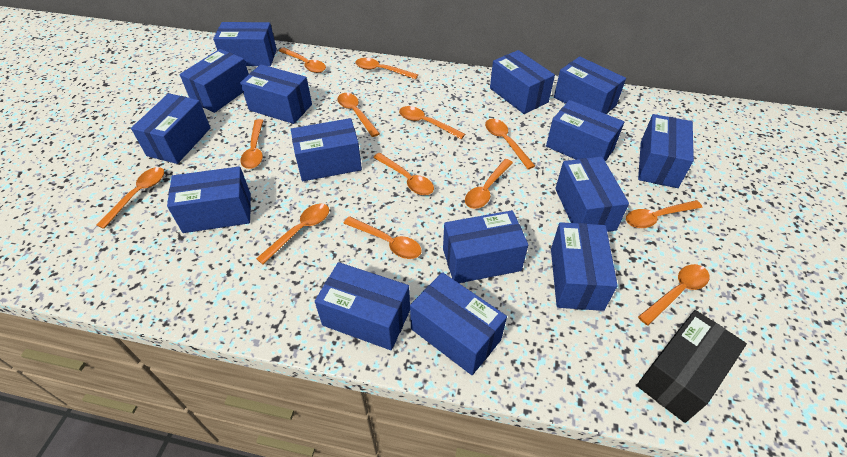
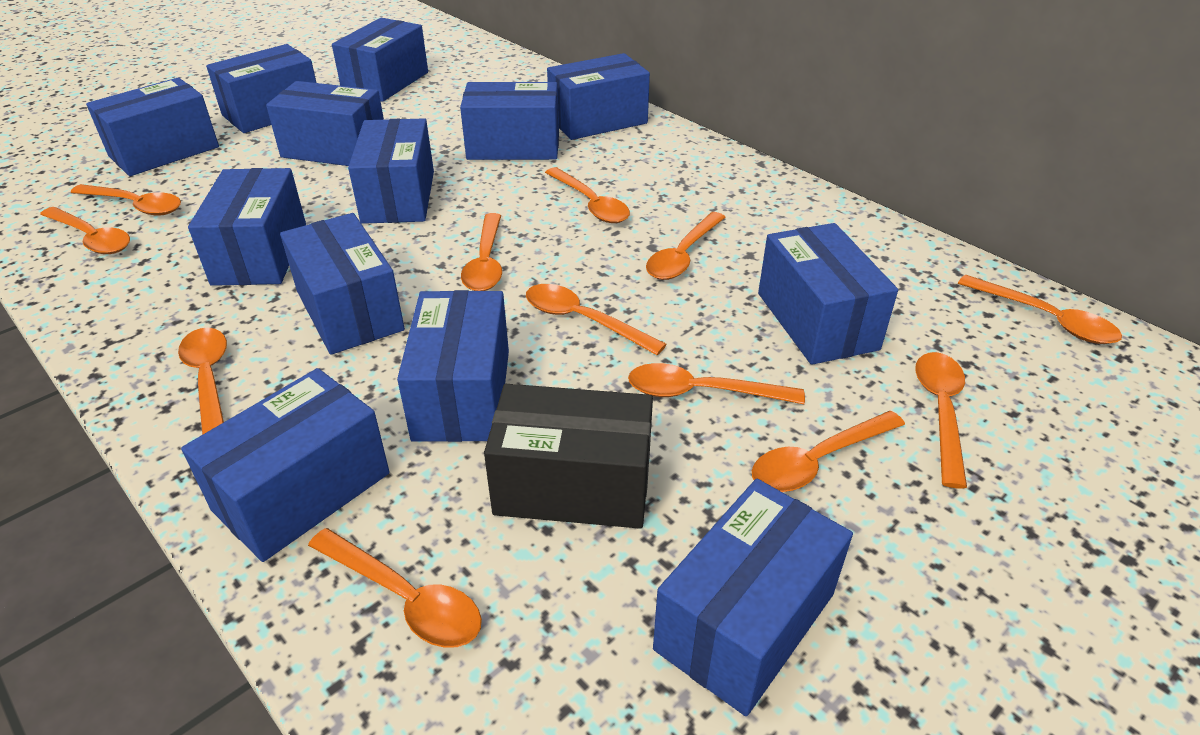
blue box: [131,93,211,164] [167,166,251,233] [180,49,249,113] [213,22,277,66] [240,64,312,124] [291,118,362,181] [315,262,410,350] [410,272,507,375] [443,210,528,283] [490,50,555,114] [546,100,624,161] [551,222,618,311] [554,56,626,114] [555,156,629,232] [638,114,694,188] = 15 -> [86,77,219,176] [181,368,390,562] [188,168,306,286] [206,44,317,133] [266,81,384,166] [280,213,405,355] [332,18,428,102] [348,118,434,224] [397,290,509,442] [460,82,559,160] [547,53,650,140] [653,479,853,716] [758,223,898,365] = 13
orange spoon: [97,167,164,229] [241,119,264,169] [256,203,329,264] [279,48,326,73] [337,93,380,137] [343,216,422,259] [355,58,418,79] [373,153,434,195] [399,106,465,139] [465,159,513,209] [485,119,535,169] [626,200,703,228] [638,264,710,325] = 13 -> [40,207,130,254] [71,184,181,216] [178,327,227,435] [308,528,482,648] [461,213,502,291] [526,284,667,355] [545,167,630,223] [628,363,805,404] [646,212,726,280] [752,411,905,492] [915,352,967,489] [958,275,1122,344] = 12

